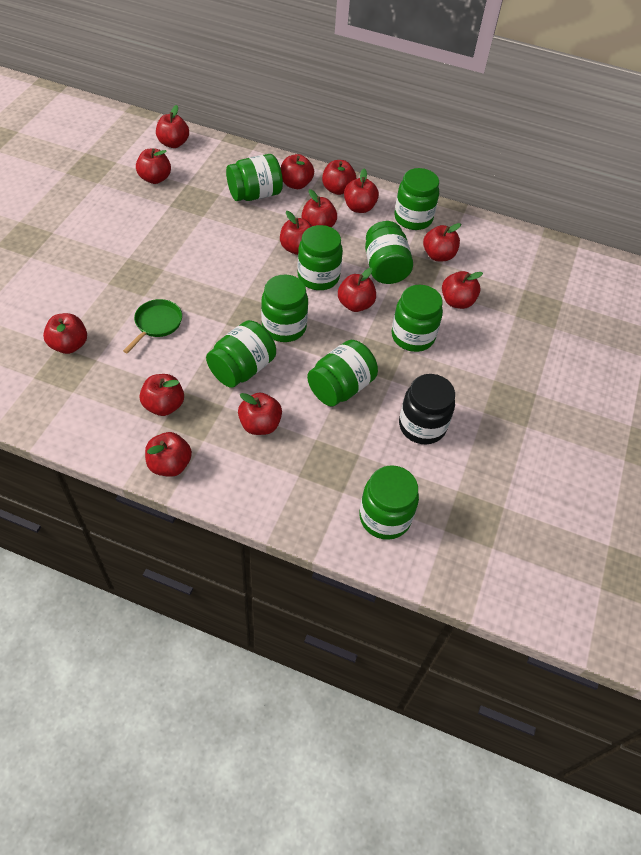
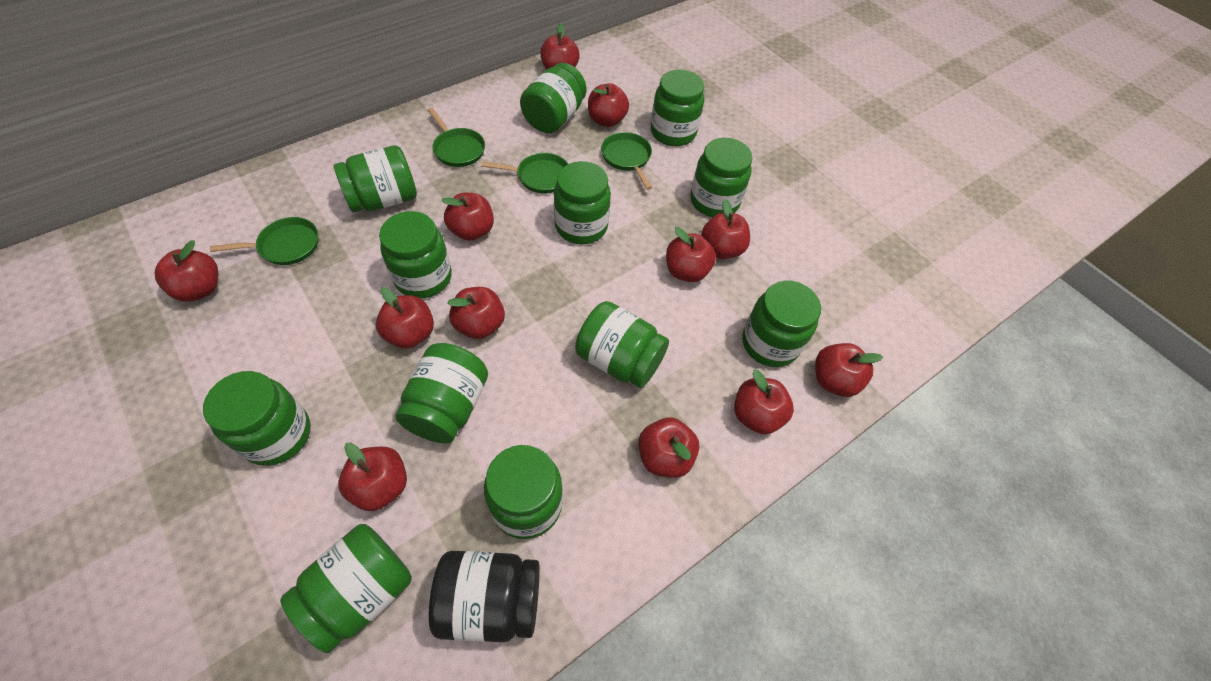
green jar: [206,320,276,388] [226,154,283,201] [261,274,308,342] [298,225,343,290] [307,340,378,407] [359,465,419,540] [365,221,413,284] [392,285,443,352] [394,168,439,230] = 9 -> [203,371,311,466] [280,524,412,653] [334,145,417,212] [379,211,452,298] [395,343,488,444] [484,445,563,539] [520,63,587,133] [554,161,611,244] [575,301,669,388] [651,70,704,146] [690,138,753,217] [742,281,821,367] = 12
green pan: [123,299,182,353] = 1 -> [210,217,319,265] [428,108,485,167] [481,153,568,193] [601,132,652,190] = 4
red apple: [43,313,87,354] [136,148,171,184] [140,374,184,416] [145,432,192,477] [156,105,189,148] [238,392,282,435] [280,211,312,255] [281,154,314,189] [302,189,337,227] [322,160,356,195] [338,268,376,312] [344,168,379,213] [423,223,461,261] [442,271,483,309] = 14 -> [155,240,219,302] [338,443,407,511] [376,287,434,349] [441,193,494,241] [448,287,505,339] [540,23,580,69] [588,83,629,127] [639,417,699,478] [666,227,716,282] [701,199,750,259] [734,370,794,435] [815,343,883,397] = 12

